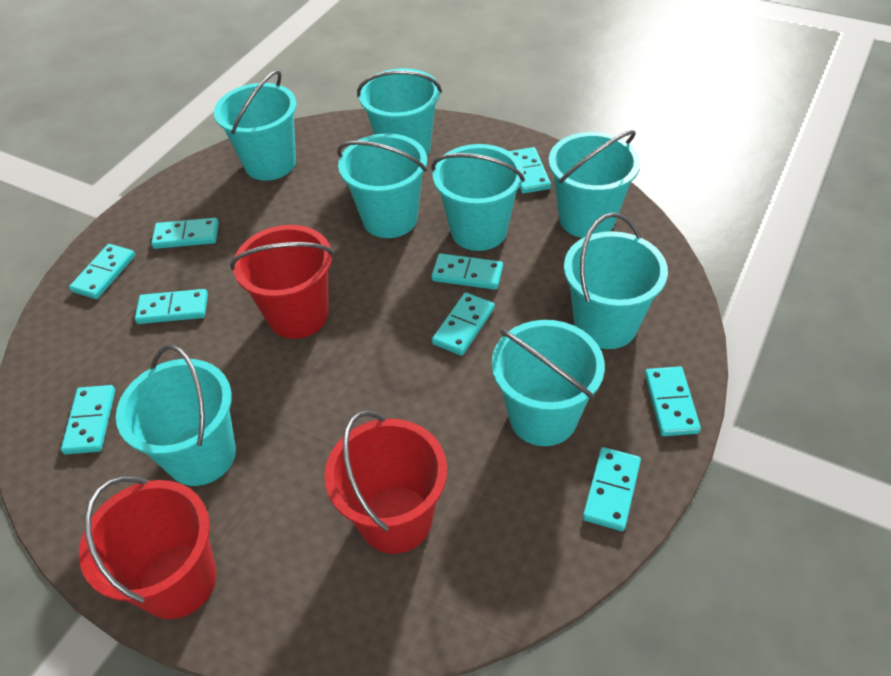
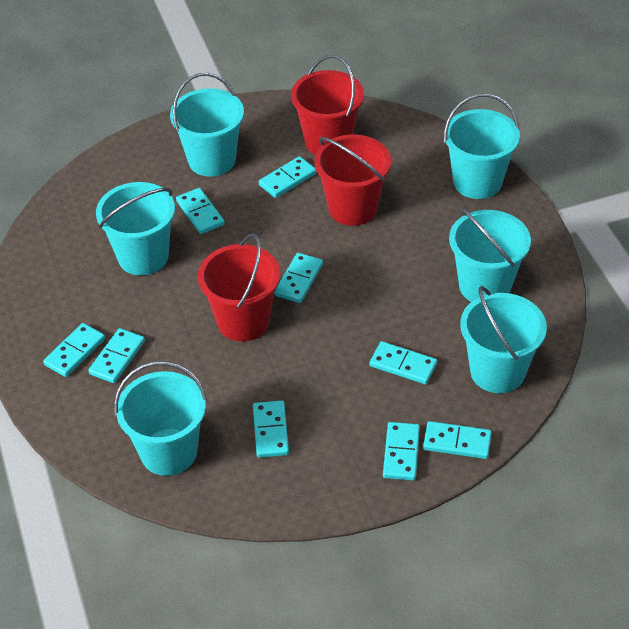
turquoise bucket: [116,345,236,486] [214,70,297,181] [337,133,427,238] [357,68,442,156] [431,144,525,251] [492,320,605,446] [549,130,641,238] [564,213,668,349] = 8 -> [96,182,175,275] [114,361,207,476] [170,73,244,177] [444,94,520,199] [449,207,531,302] [460,286,547,393] = 6

